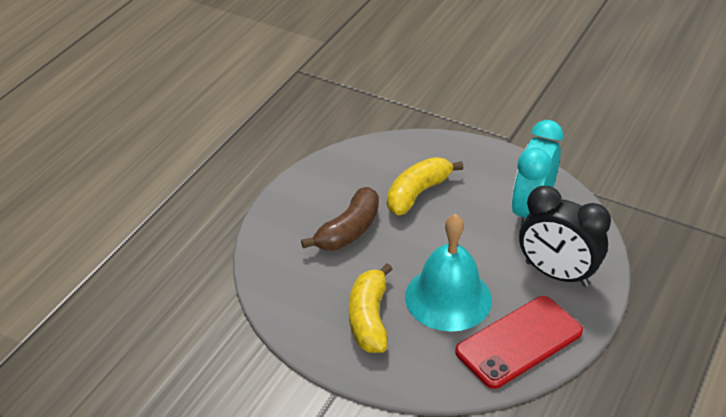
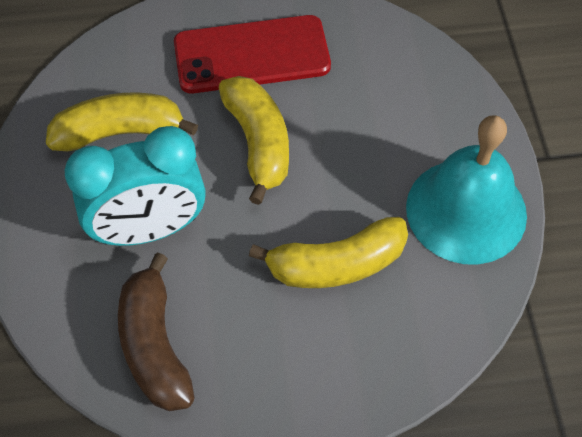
black clock: [519,186,611,287] = 1 -> none = 0
yellow banana: [349,263,393,353] [387,157,463,215] = 2 -> [46,92,198,151] [219,76,289,205] [249,217,408,288] = 3

